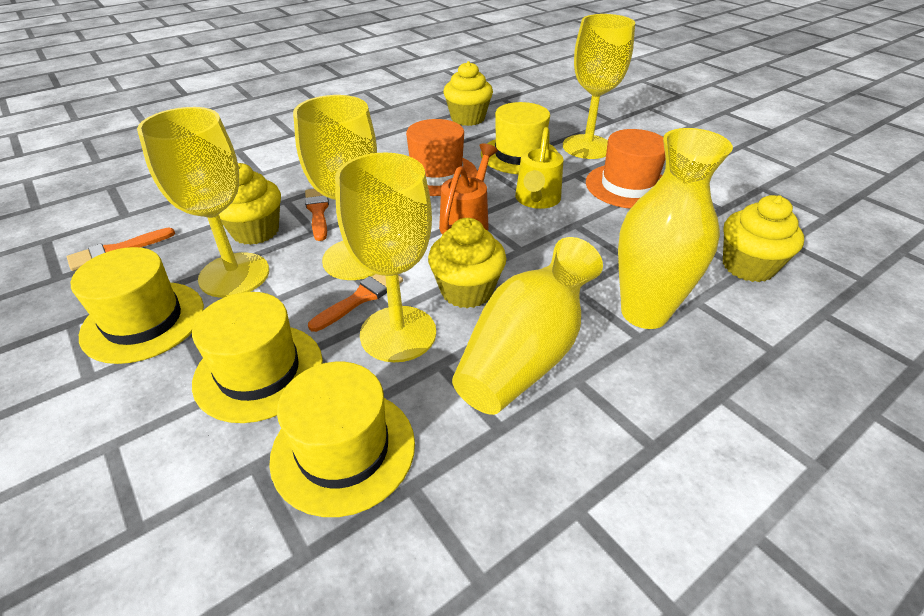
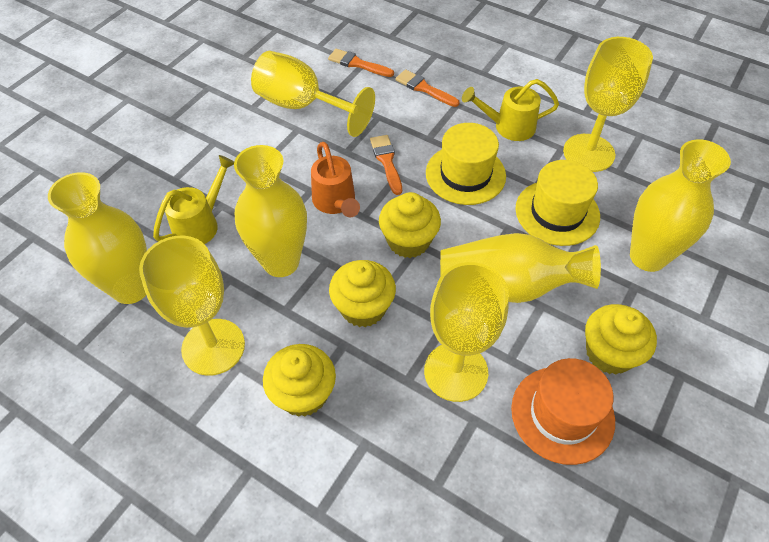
orange hat: [406,119,478,196] [586,129,665,209] = 2 -> [511,358,615,465] = 1
yellow hat: [71,247,204,364] [192,292,323,423] [269,362,415,517] [481,102,558,174] = 4 -> [426,123,506,205] [515,160,600,246] = 2
yellow vase: [452,237,603,415] [618,128,733,329] = 2 -> [48,172,147,304] [234,145,307,277] [440,233,601,303] [630,139,731,272] = 4
yellow watering can: [515,127,563,209] = 1 -> [153,155,234,244] [462,79,559,141] = 2

